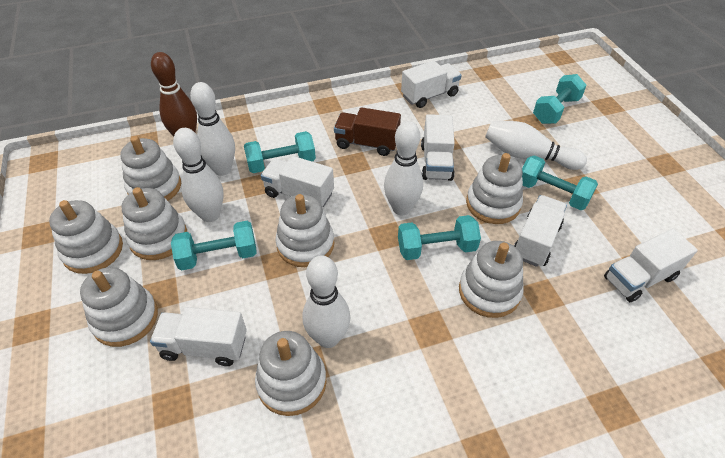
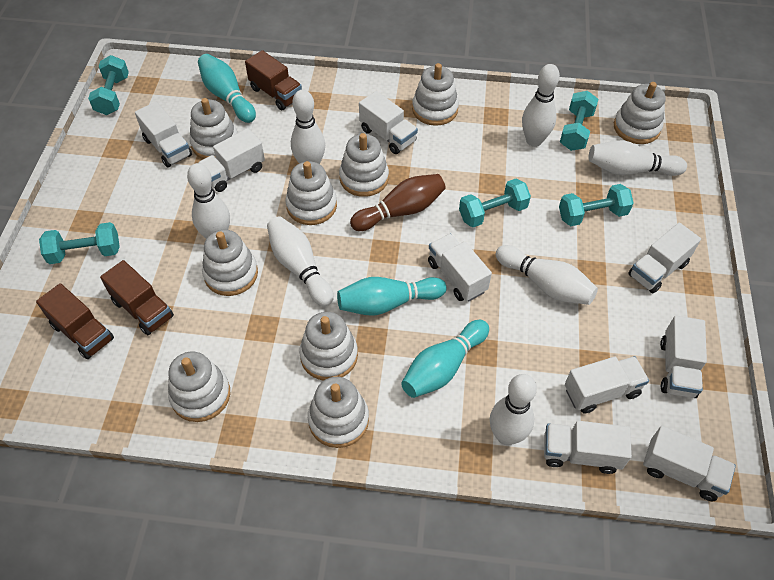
brown truck: [334,107,401,156] = 1 -> [36,283,114,359] [100,260,174,335] [245,50,302,110] = 3
turquoise bowling pin: none = 0 -> [198,54,256,123] [337,277,446,316] [401,320,489,398] = 3
white bowling pin: [173,128,224,222] [190,82,235,176] [303,255,350,348] [384,121,423,215] [485,121,587,170] = 5 -> [187,163,230,239] [267,216,334,306] [291,90,325,164] [490,374,537,445] [495,245,598,305] [522,64,560,147] [589,140,687,176] = 7
white stacking toy: [49,200,123,274] [80,267,158,347] [120,136,181,201] [122,187,187,260] [255,331,327,416] [275,194,334,267] [459,241,524,318] [466,153,523,224] = 8 -> [168,352,231,422] [190,98,238,159] [202,230,258,296] [285,161,337,225] [299,312,358,380] [308,377,369,448] [339,133,389,197] [412,63,459,126] [614,82,666,144] = 9
white truck: [150,307,247,366] [261,156,334,207] [401,60,462,108] [421,114,455,181] [514,195,567,267] [604,228,698,302] = 6 -> [135,102,192,167] [199,128,265,192] [359,91,418,154] [428,233,492,302] [544,421,632,474] [565,356,649,413] [628,223,701,293] [643,426,736,501] [660,316,707,398] = 9

